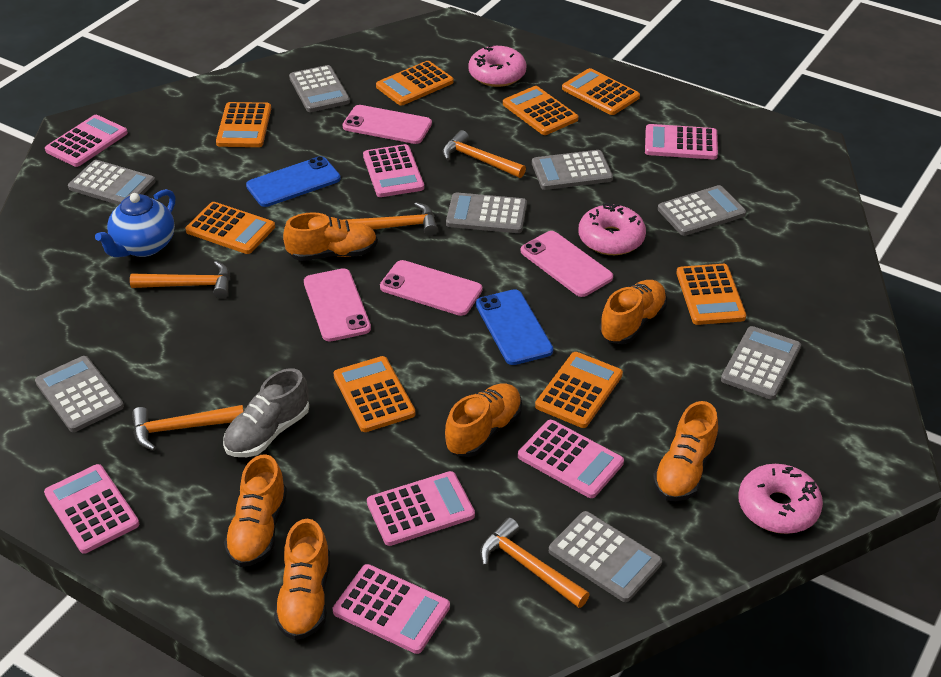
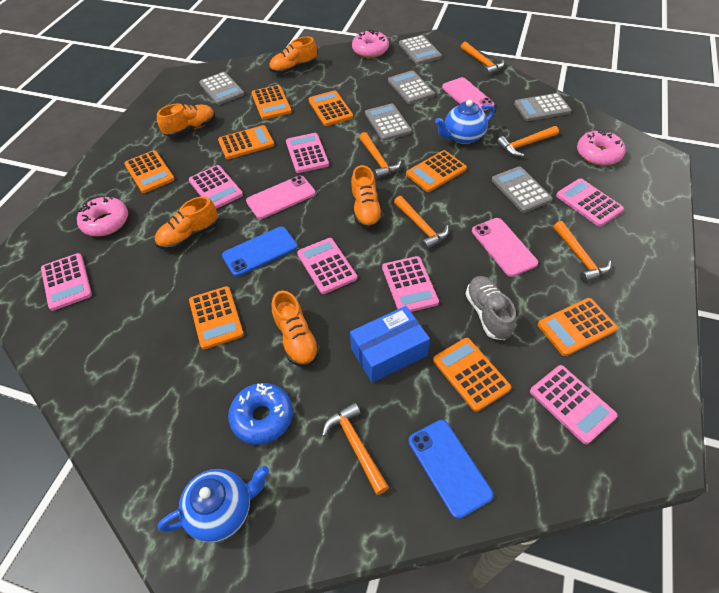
blue box: none = 0 -> [350,306,430,383] = 1
blue donut: none = 0 -> [228,383,293,445] = 1
blue teapot: [95,189,175,257] = 1 -> [158,466,269,543] [435,100,495,144] = 2
grey calculator: [35,356,124,432] [68,160,155,205] [289,65,350,112] [446,192,527,233] [532,150,613,190] [549,511,662,602] [658,185,746,236] [721,326,801,400] = 8 -> [199,72,244,105] [365,104,412,141] [388,70,435,104] [399,35,442,64] [492,166,553,213] [514,93,571,121] = 6
orange hammer: [130,261,230,299] [132,405,244,450] [343,202,438,236] [443,130,526,178] [480,518,590,608] = 5 -> [322,402,389,495] [359,132,402,179] [394,196,449,250] [461,42,504,76] [497,126,559,157] [553,221,611,283] = 6
orange shoe: [224,454,287,567] [274,519,330,640] [283,212,378,261] [445,383,522,457] [599,280,667,344] [653,401,718,501] = 6 -> [155,196,218,250] [157,104,215,137] [269,37,317,74] [272,290,320,367] [351,165,383,229] = 5
pink phone: [304,268,371,342] [343,105,432,144] [380,260,483,316] [521,231,613,297] = 4 -> [246,176,315,219] [442,77,494,111] [472,218,538,277] = 3

